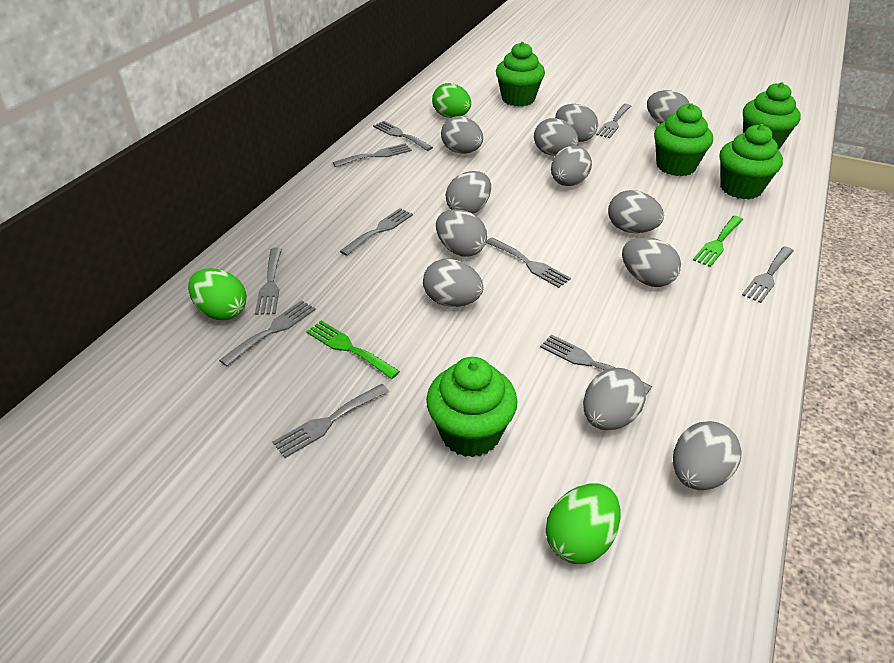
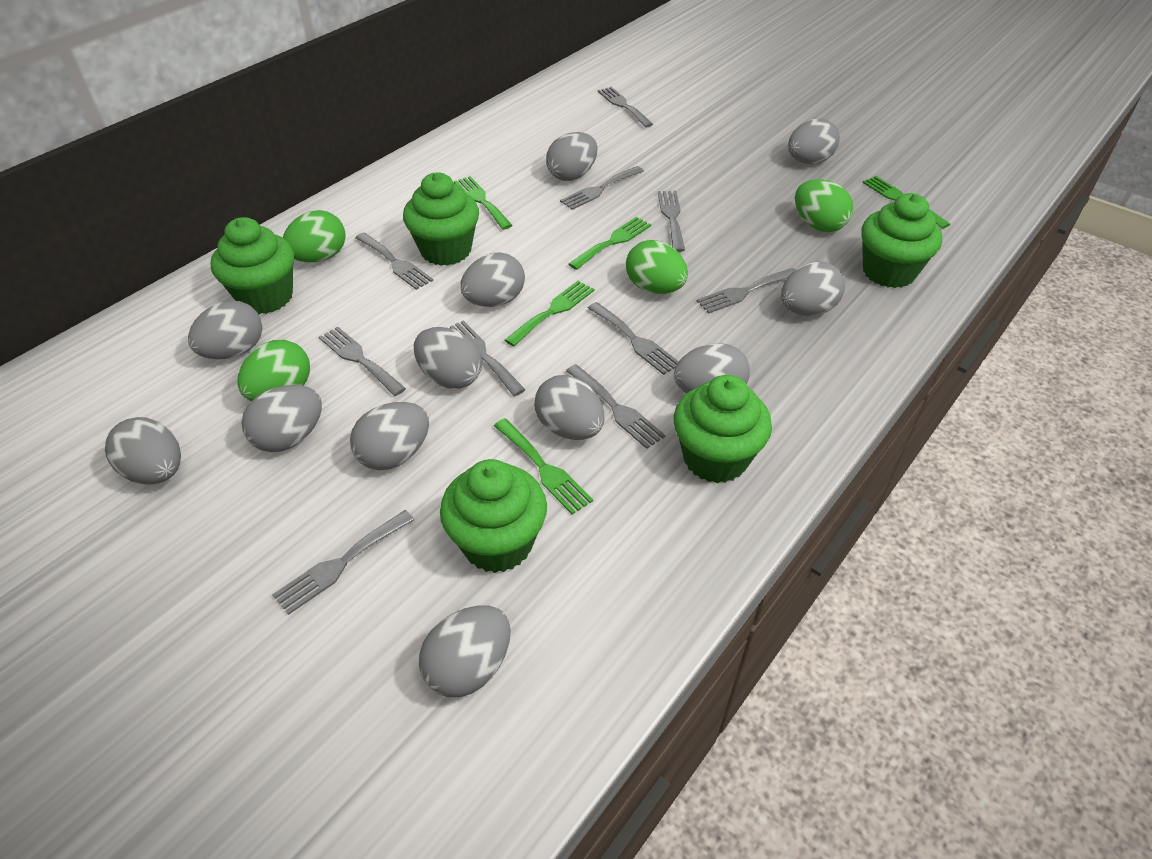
green egg: [188,268,247,320] [432,83,471,118] [546,483,620,564] = 3 -> [237,340,310,401] [283,210,346,262] [626,240,688,294] [795,179,853,232] = 4
green fork: [306,321,400,379] [693,216,743,267] = 2 -> [454,176,513,230] [494,418,593,514] [505,281,594,346] [568,217,651,270] [863,176,950,229] = 5

